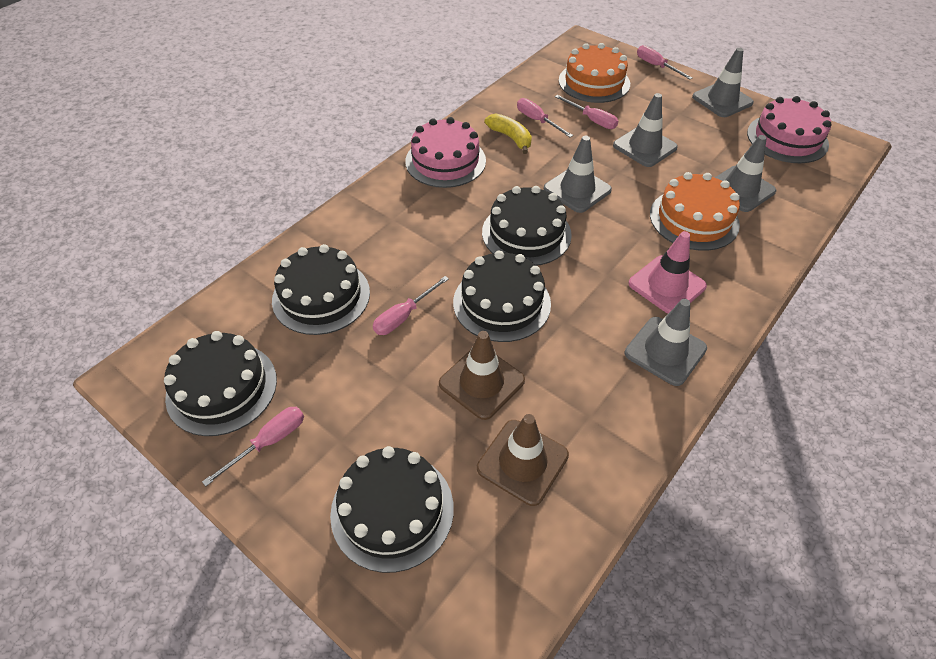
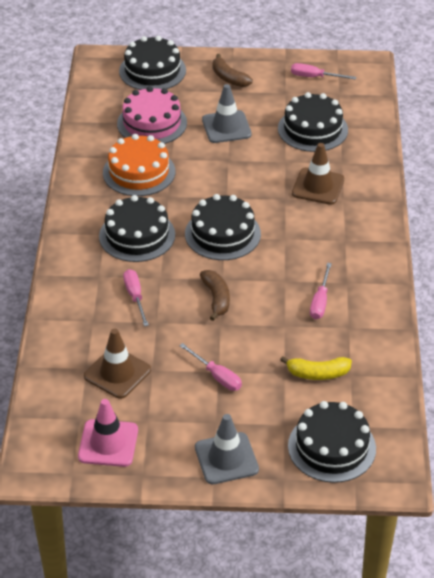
brown banana: none = 0 -> [200,270,230,321] [213,54,253,87] = 2
grey traffic cone: [544,136,612,213] [613,93,678,167] [625,299,707,386] [692,48,754,117] [715,135,776,212] = 5 -> [195,414,259,484] [202,84,252,143] = 2
orange cake: [559,43,630,103] [650,172,740,251] = 2 -> [103,134,175,196] = 1
pink cake: [405,117,486,188] [747,96,831,163] = 2 -> [117,86,187,144] = 1
pink screwdriver: [202,407,304,486] [373,276,449,335] [517,98,573,137] [555,95,618,129] [637,45,692,79] = 5 -> [123,269,149,326] [179,343,242,391] [291,63,356,80] [310,263,332,319] = 4

